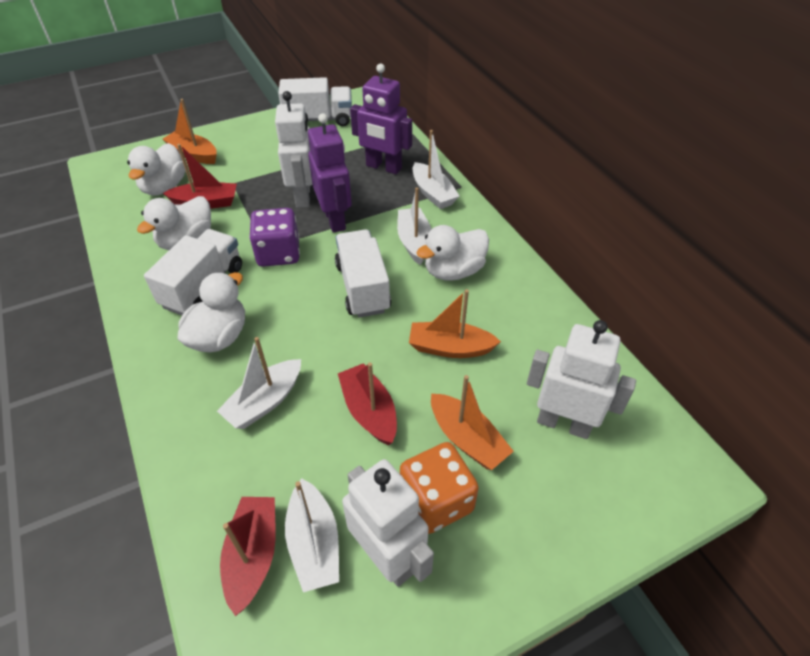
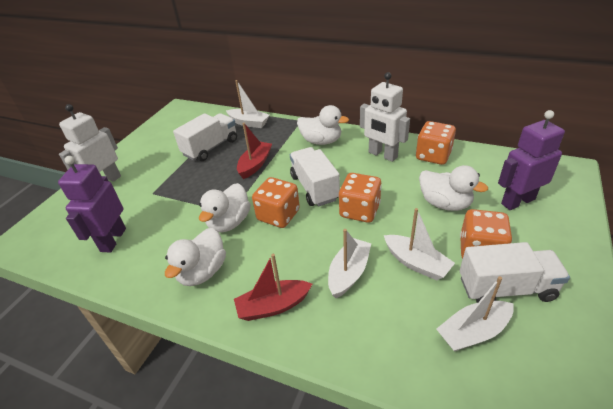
orange boat: [163,99,217,164] [409,289,501,358] [431,375,514,470] = 3 -> none = 0
orange dice: [400,442,479,534] = 1 -> [252,177,300,228] [339,173,382,223] [416,121,456,165] [460,209,512,259] = 4
purple dice: [249,208,300,267] = 1 -> none = 0
red boat: [163,144,237,209] [220,497,275,616] [338,362,397,445] = 3 -> [234,254,312,321] [237,123,272,179] = 2
white robot: [275,91,312,208] [342,459,434,587] [527,320,636,439] = 3 -> [59,104,121,182] [360,72,410,162] = 2

